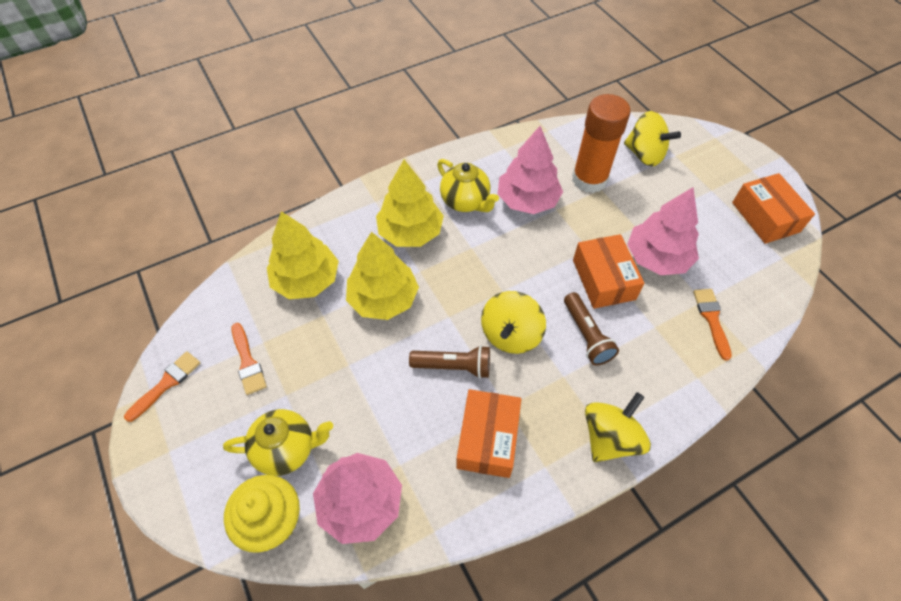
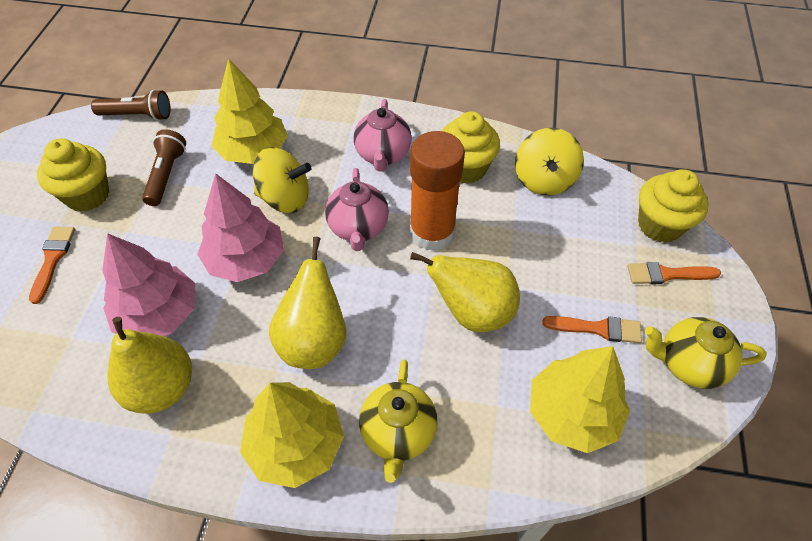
orange box: [456,389,521,478] [573,234,644,309] [732,173,815,244] = 3 -> none = 0
pink teapot: none = 0 -> [325,168,389,251] [354,99,412,171] = 2
pink tree: [313,453,402,544] [498,126,563,214] [627,187,699,275] = 3 -> [102,233,195,336] [197,173,284,282] = 2
yellow cupcake: [224,475,300,553] = 1 -> [37,138,109,212] [442,111,500,184] [638,169,708,243] = 3
yellow pear: none = 0 -> [108,317,192,414] [269,237,346,369] [410,252,520,332] = 3
yellow spinning top: [481,291,546,354] [585,392,651,462] [624,111,681,166] = 3 -> [253,147,311,213] [515,128,584,195] = 2

